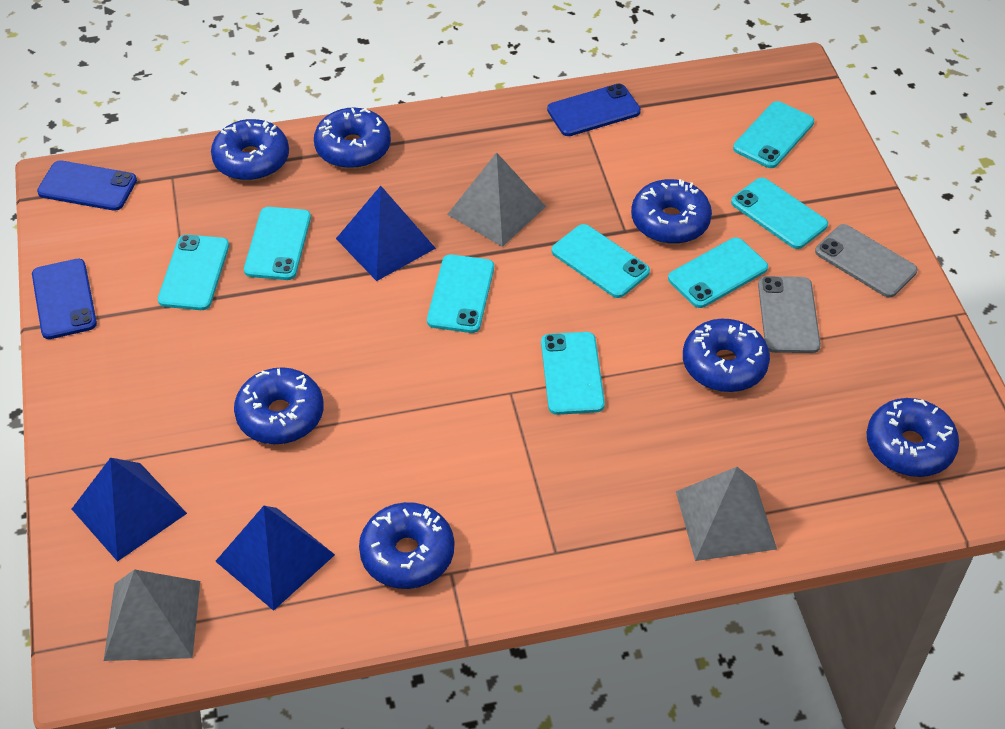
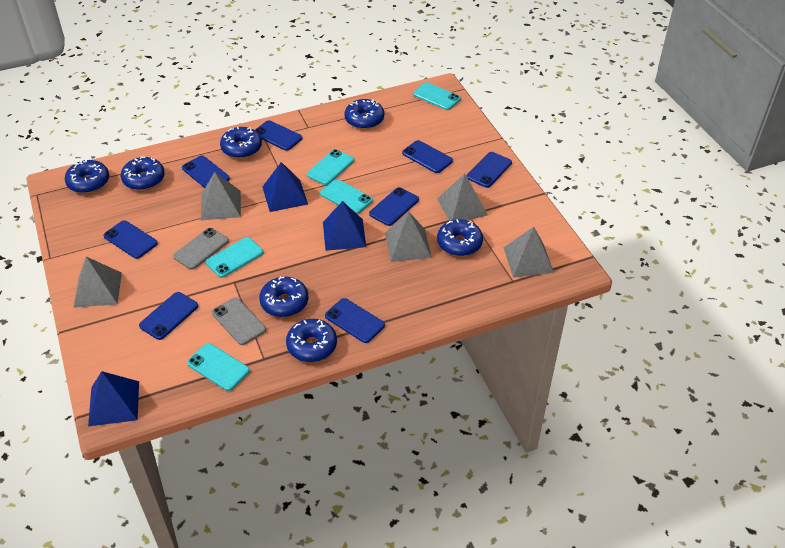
blue phone: [32,259,97,339] [37,160,137,211] [547,84,641,136] = 3 -> [103,220,158,259] [139,292,198,340] [182,156,230,188] [255,120,302,151] [325,298,385,343] [369,187,419,226] [402,140,453,173] [467,152,512,188] = 8
grey pyramid: [104,569,200,661] [447,152,546,247] [676,467,777,561] = 3 -> [73,257,122,308] [201,172,241,221] [385,212,432,262] [437,174,488,221] [504,227,554,277] = 5
turquoise phone: [158,234,229,310] [244,207,311,280] [427,254,494,333] [541,332,605,415] [552,224,650,298] [668,238,768,308] [731,178,828,249] [733,101,814,168] = 8 -> [187,343,250,391] [206,237,263,278] [307,149,354,185] [320,179,373,214] [413,82,461,110] = 5

